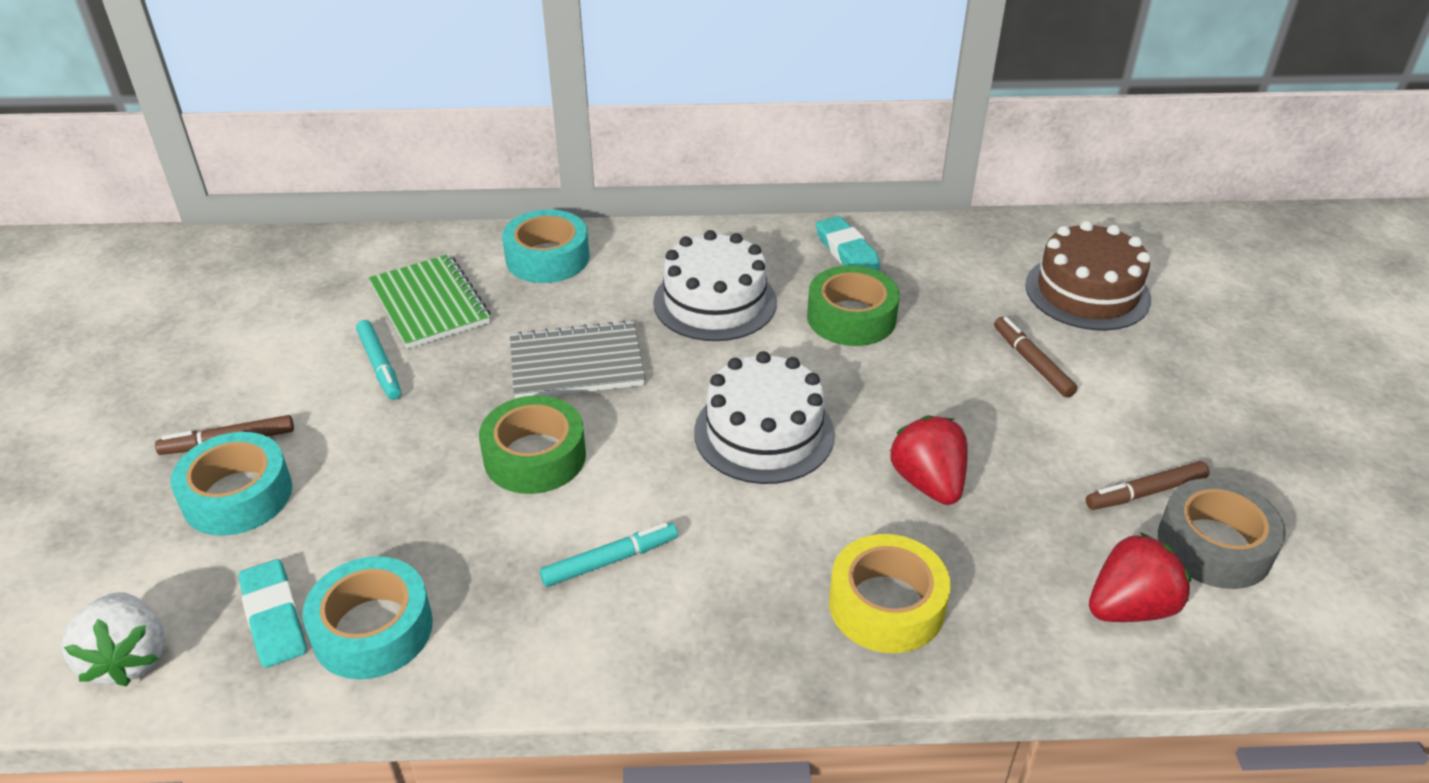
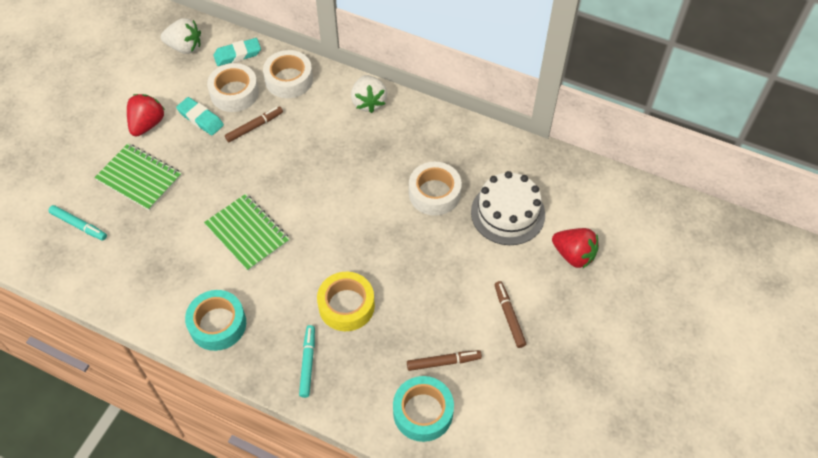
brown cake: [1025,221,1151,331] = 1 -> none = 0
green notebook: [369,254,491,349] = 1 -> [94,144,182,211] [204,194,290,271] = 2
green tape: [479,395,586,494] [807,265,900,346] = 2 -> none = 0
grey notebook: [510,321,645,398] = 1 -> none = 0
grey tape: [1158,478,1286,589] = 1 -> none = 0
turquoise tape: [171,432,292,536] [302,556,433,679] [502,209,589,283] = 3 -> [185,290,246,351] [393,376,454,442] = 2
white cake: [653,230,777,341] [694,351,835,484] = 2 -> [471,171,545,245] = 1
white strawberry: [61,592,165,687] = 1 -> [161,18,201,54] [351,75,387,113] = 2
white tape: none = 0 -> [207,63,259,112] [263,50,313,98] [409,162,462,216] = 3

